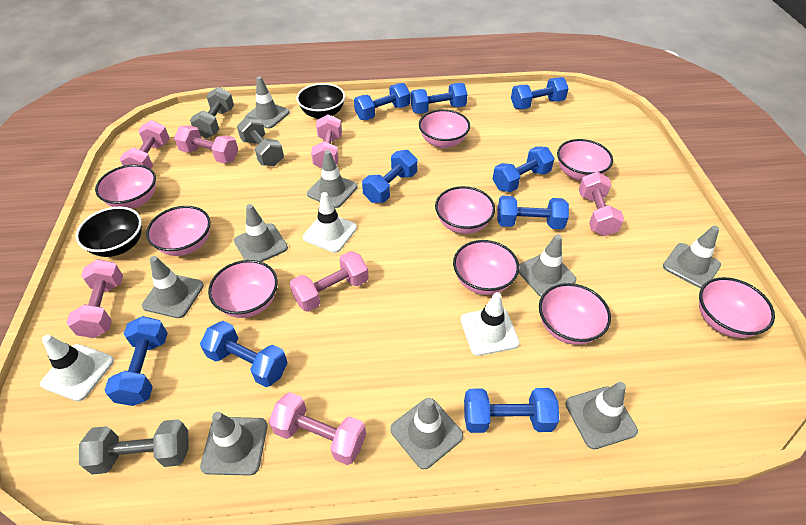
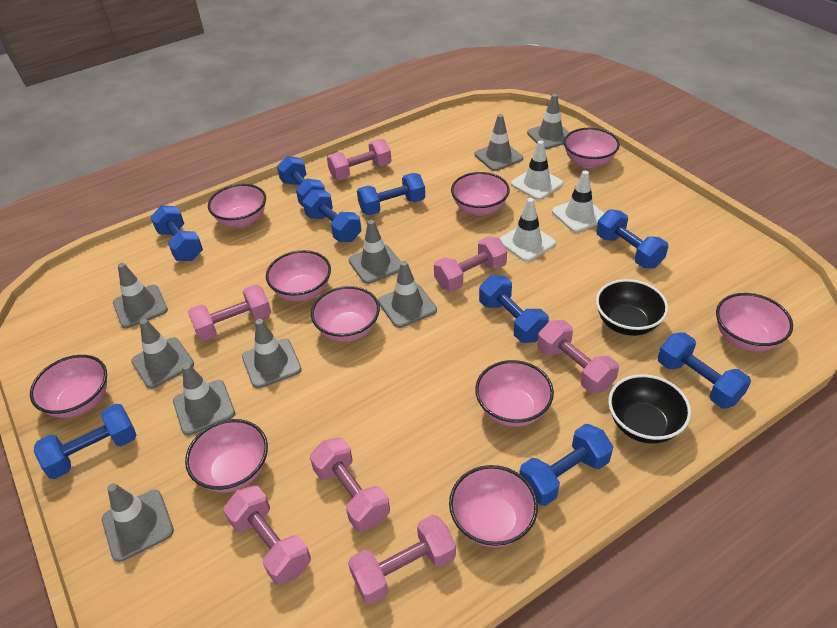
grey dumbbell: [79,419,189,475] [190,87,234,138] [237,116,284,166] = 3 -> none = 0
pink bowl: [95,164,156,209] [146,206,211,256] [208,260,278,318] [419,109,470,148] [435,186,495,234] [453,240,519,295] [539,283,611,345] [557,139,613,181] [699,277,775,338] = 9 -> [30,355,107,418] [185,419,268,492] [208,184,266,228] [266,250,331,302] [311,286,380,342] [449,465,538,547] [451,172,510,216] [475,360,554,427] [564,128,620,168] [716,293,793,352] = 10

